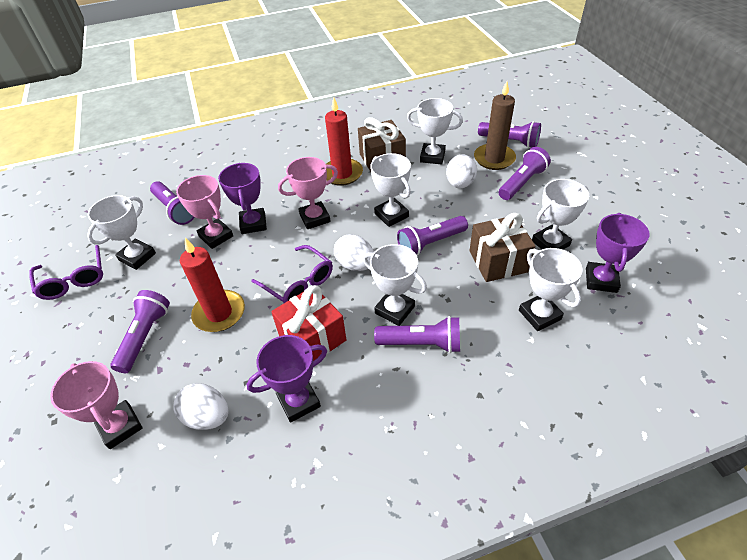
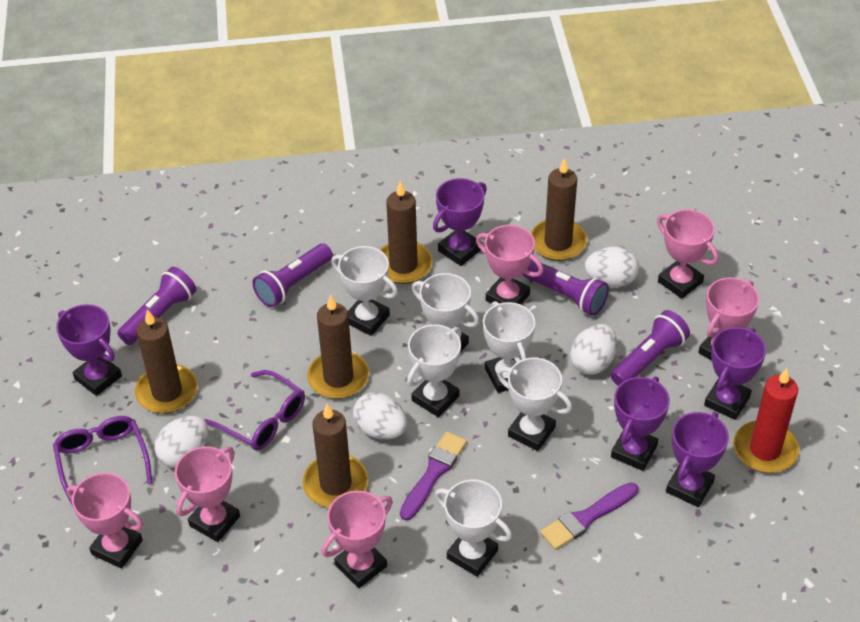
brown candle: [474,81,516,170] = 1 -> [135,309,197,413] [302,404,368,507] [307,294,369,399] [380,181,433,284] [531,158,587,261] = 5
brown gift: [358,117,406,172] [469,213,536,282] = 2 -> none = 0
pink trophy: [50,361,143,449] [176,175,233,249] [278,157,338,229] = 3 -> [67,473,143,568] [175,446,240,542] [321,491,393,588] [476,225,543,304] [657,209,718,299] [699,277,759,361] = 6
purple brush: none = 0 -> [400,431,467,521] [540,482,638,550] = 2
purple flashlight: [110,290,170,373] [150,181,195,225] [374,316,460,353] [397,216,468,256] [478,121,541,148] [499,147,551,200] = 6 -> [117,267,197,345] [252,244,333,307] [522,260,609,316] [610,310,690,386] = 4
purple trophy: [218,163,267,234] [247,335,327,423] [586,213,649,293] = 3 -> [56,304,122,396] [433,178,487,266] [611,377,670,471] [666,412,729,507] [704,327,766,420] = 5
red candle: [180,238,245,332] [325,97,363,186] = 2 -> [733,368,799,473] = 1
red gift: [271,285,346,361] = 1 -> none = 0
white egg: [174,383,229,430] [334,234,374,271] [446,155,477,188] = 3 -> [155,416,208,468] [353,392,407,439] [570,324,617,375] [584,246,639,287] = 4

